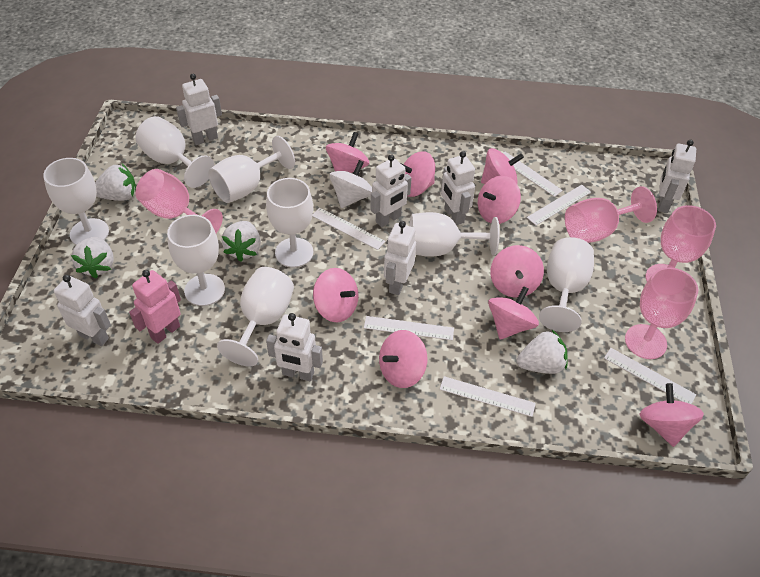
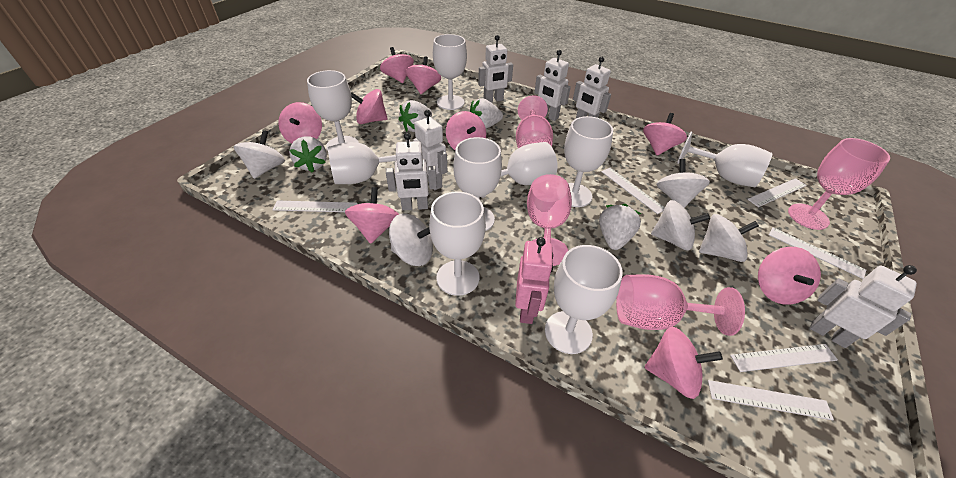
white goblet: [43,158,109,245] [135,116,214,188] [167,215,225,306] [208,136,295,203] [217,267,294,367] [266,178,313,268] [409,212,500,257] [539,237,594,332] = 8 -> [307,70,359,151] [328,140,410,184] [429,192,486,296] [433,34,467,110] [453,137,502,231] [481,142,558,198] [545,245,623,354] [564,116,613,207] [677,132,772,187] = 9
white robot: [54,275,111,346] [176,74,222,145] [266,313,323,381] [370,154,412,227] [384,221,416,295] [441,151,475,225] [658,140,696,213] = 7 -> [386,133,437,210] [413,110,447,190] [478,35,513,103] [534,50,571,121] [573,57,611,118] [810,265,917,348] = 6
white spinning top: [329,160,372,208] = 1 -> [234,130,285,179] [389,213,433,266] [651,200,710,251] [656,159,710,208] [699,214,759,262] = 5

